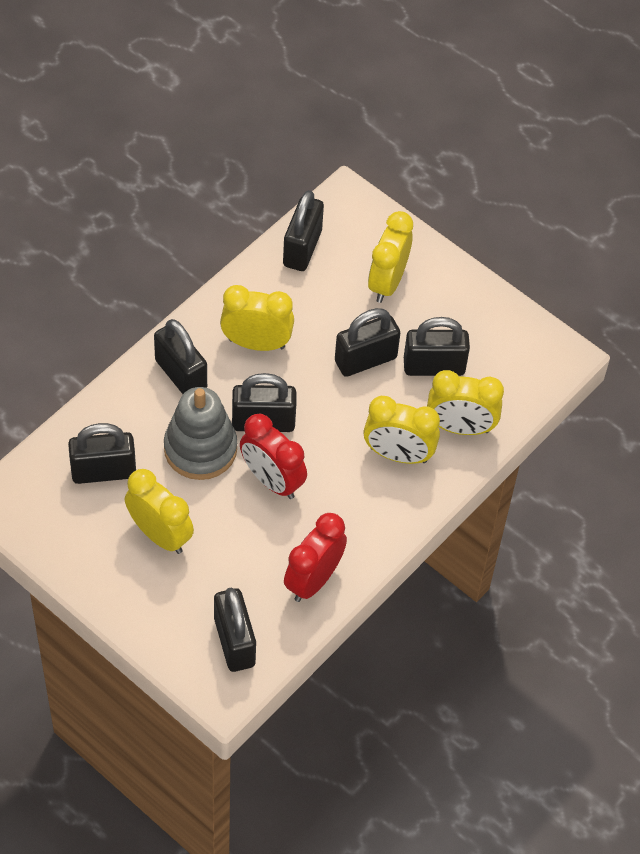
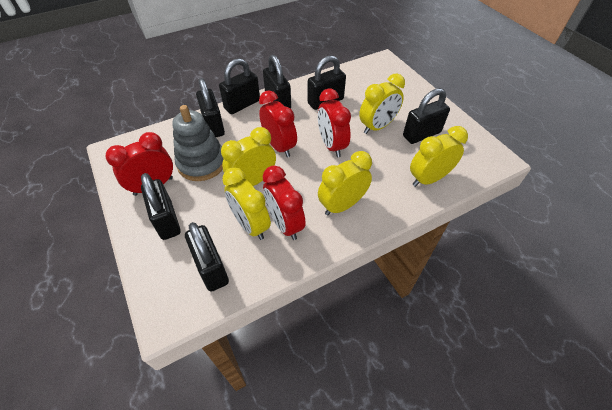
red clock: [240,413,307,499] [284,513,347,602] = 2 -> [106,132,173,196] [259,90,297,157] [263,165,306,240] [318,89,351,157] = 4

